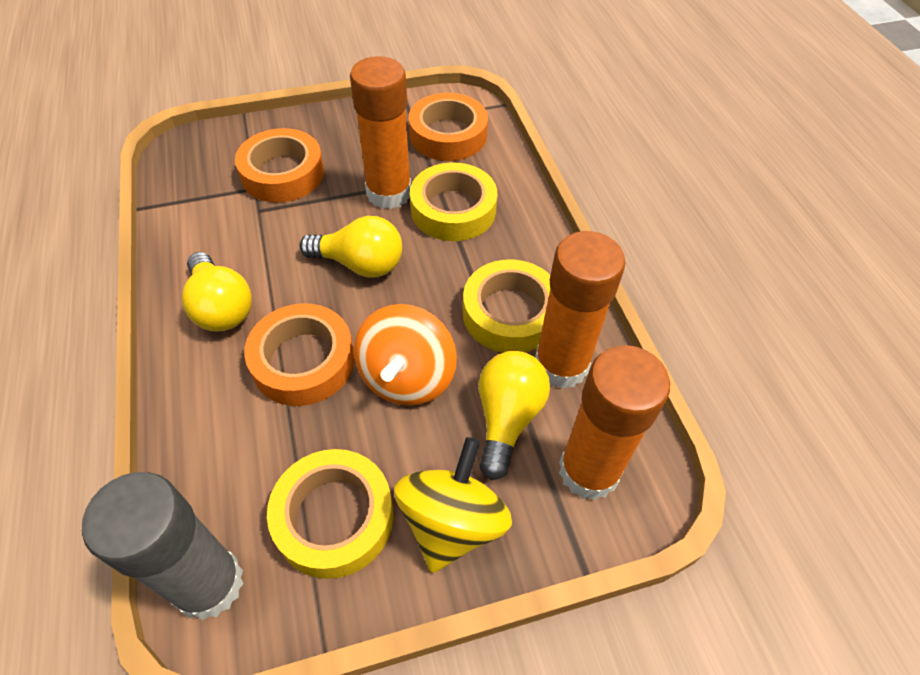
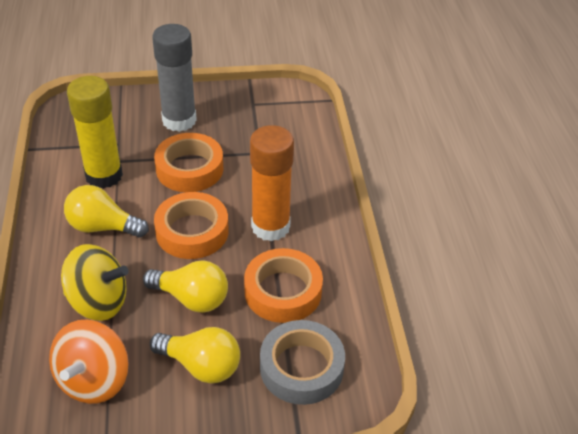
grey tape: none = 0 -> [260,320,345,405] = 1
orange glue stick: [350,56,411,209] [535,231,625,389] [559,345,670,500] = 3 -> [250,125,294,241] = 1
yellow glue stick: none = 0 -> [67,76,123,189] = 1
yellow tape: [267,449,394,579] [410,162,497,241] [463,260,550,353] = 3 -> none = 0

